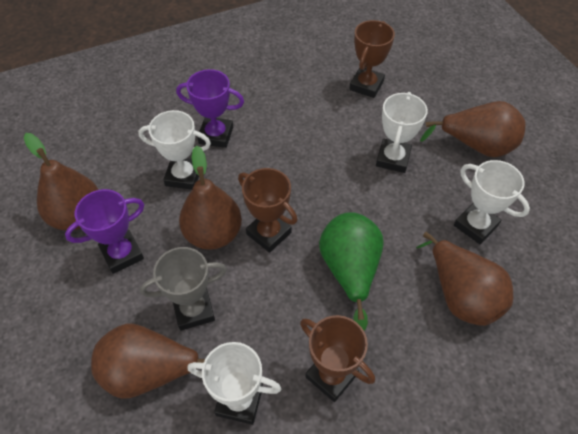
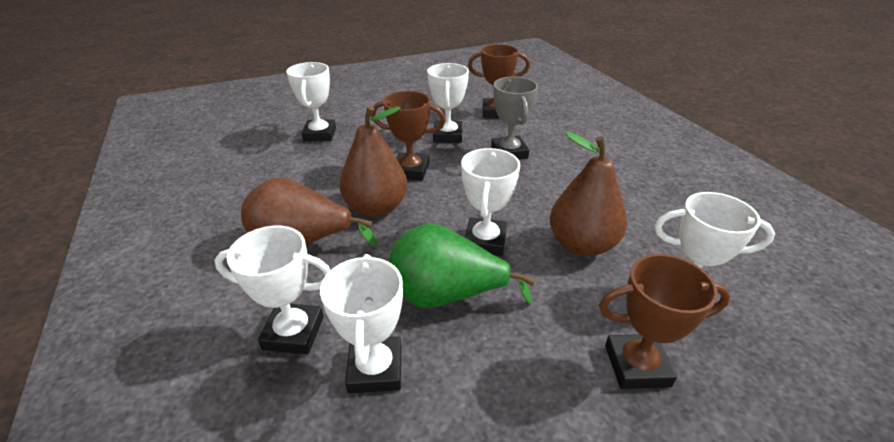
brown pear: [24,133,98,230] [91,323,205,399] [179,146,242,250] [416,232,513,326] [420,101,525,158] = 5 -> [241,177,377,247] [340,106,407,217] [550,132,627,257] = 3
purple trophy: [65,189,144,274] [176,69,244,148] = 2 -> none = 0
white trophy: [138,110,211,190] [187,342,281,425] [376,92,428,173] [454,160,530,244] = 4 -> [214,226,330,354] [286,62,336,142] [320,254,403,393] [427,63,469,143] [461,148,520,256] [655,192,775,305] = 6

